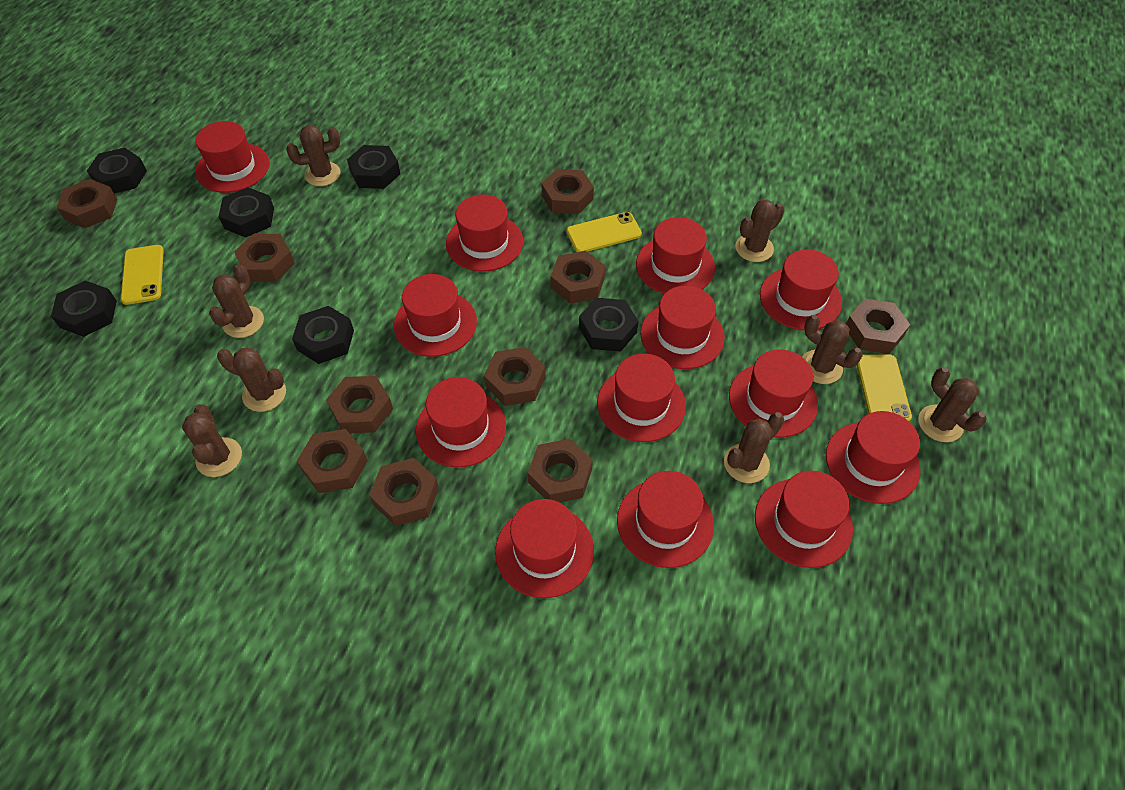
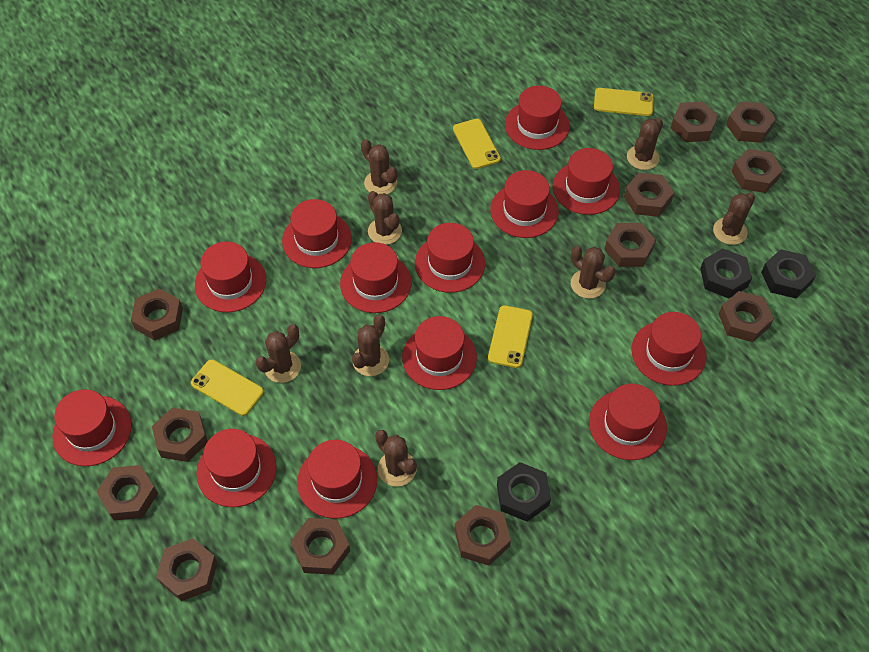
black nut: [51,281,117,337] [87,147,147,194] [218,187,274,237] [292,306,354,364] [347,145,400,189] [579,298,638,352] = 6 -> [497,462,551,522] [700,248,752,298] [761,249,816,298] = 3
brown nut: [56,179,117,228] [234,234,295,282] [297,429,368,493] [326,376,393,433] [369,458,439,526] [484,347,545,406] [528,439,593,503] [541,169,594,214] [550,251,606,304] [846,299,910,354] = 10 -> [96,465,158,521] [131,288,183,340] [152,408,208,462] [156,538,217,601] [291,518,350,575] [455,505,511,566] [604,223,656,267] [624,173,674,217] [671,101,718,142] [719,291,774,342] [726,102,776,143] [731,149,783,193] = 12
yellow phone: [121,245,164,305] [567,212,642,252] [857,354,912,421] = 3 -> [191,359,264,416] [453,119,501,169] [488,305,533,368] [594,88,654,116] = 4

